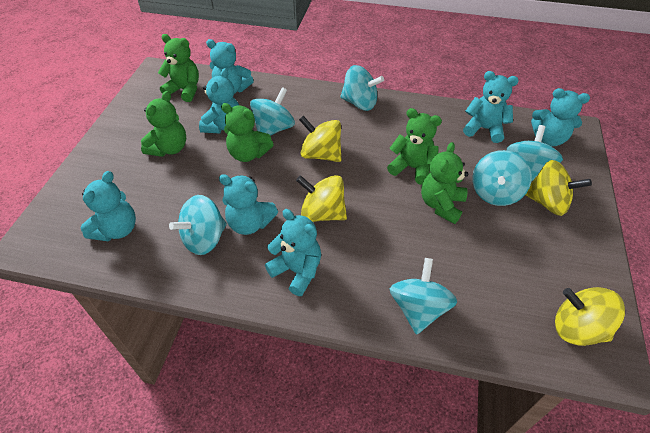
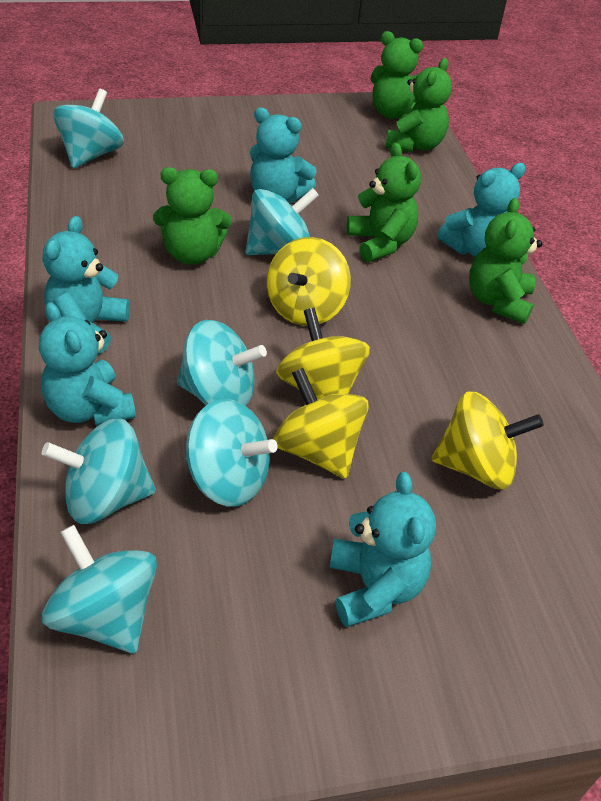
turquoise teddy bear: [81,171,136,241] [199,68,239,134] [206,39,254,94] [219,174,278,235] [265,209,321,296] [463,71,519,143] [531,88,590,146] = 7 -> [39,302,136,426] [43,216,130,353] [250,107,317,203] [329,472,436,627] [437,163,526,257] = 5

